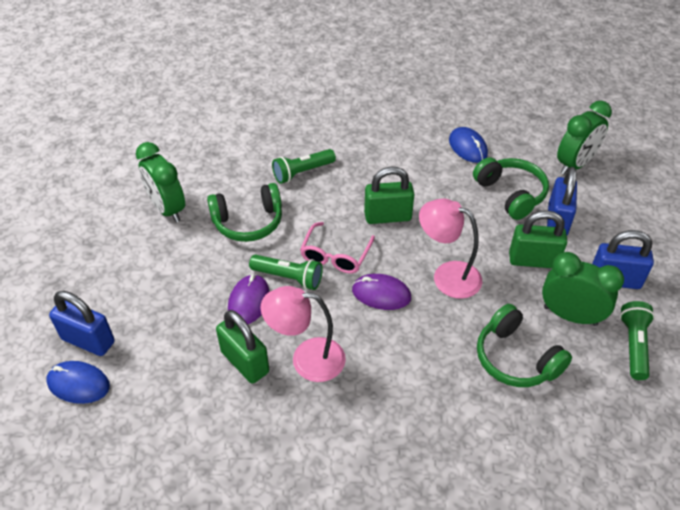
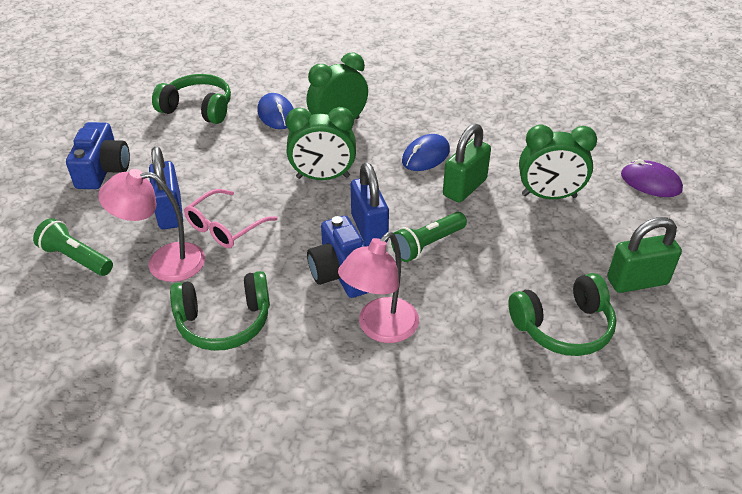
blue camera: none = 0 -> [66,122,130,189] [307,216,368,298] = 2
blue padlock: [49,291,115,356] [547,167,577,235] [592,230,654,289] = 3 -> [149,147,183,230] [351,162,389,246] = 2
green flashlight: [249,255,323,290] [272,149,336,184] [620,301,655,380] = 3 -> [33,218,113,276] [391,212,467,262] = 2
green padlock: [216,310,269,384] [364,167,414,224] [509,210,567,268] = 3 -> [443,124,491,203] [607,217,682,293] = 2
purple mouse: [228,274,270,324] [352,274,411,310] = 2 -> [621,159,683,197] = 1

